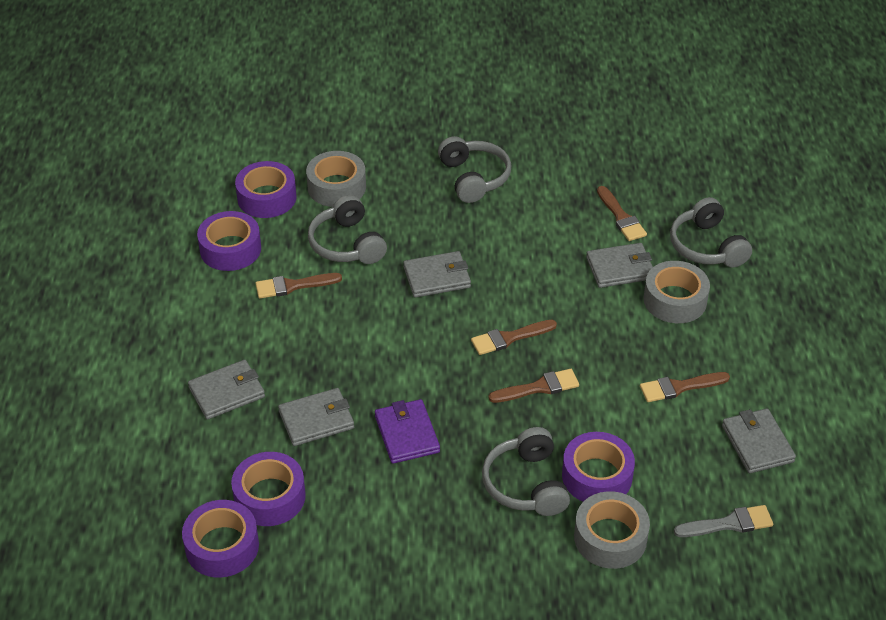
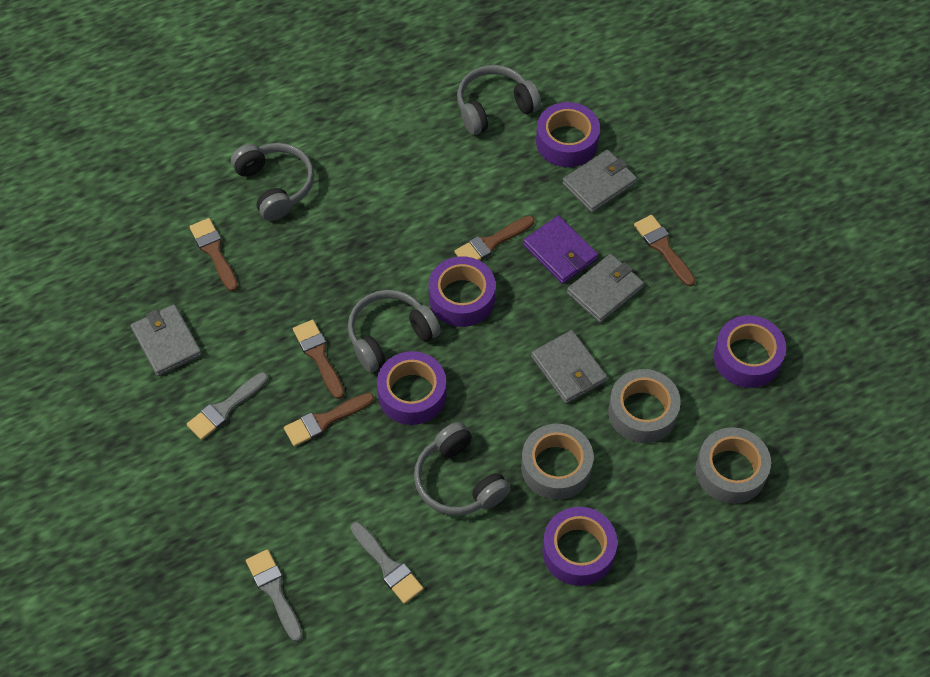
grey brush: [674,505,773,537] = 1 -> [187,372,268,440] [246,549,303,642] [351,522,424,604] = 3
grey wallet: [188,360,265,420] [278,388,354,446] [403,251,471,298] [586,243,653,288] [722,408,796,473] = 5 -> [131,304,202,376] [531,330,607,404] [562,149,637,213] [567,254,644,323] = 4

